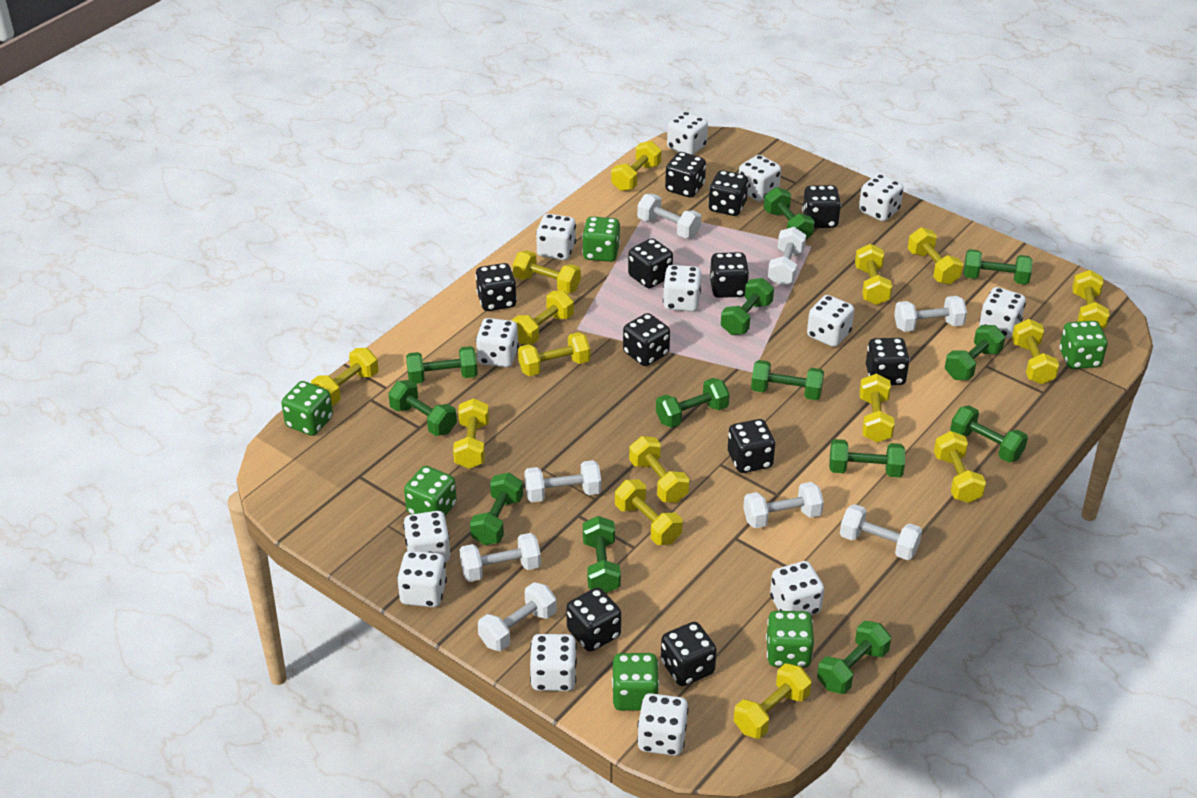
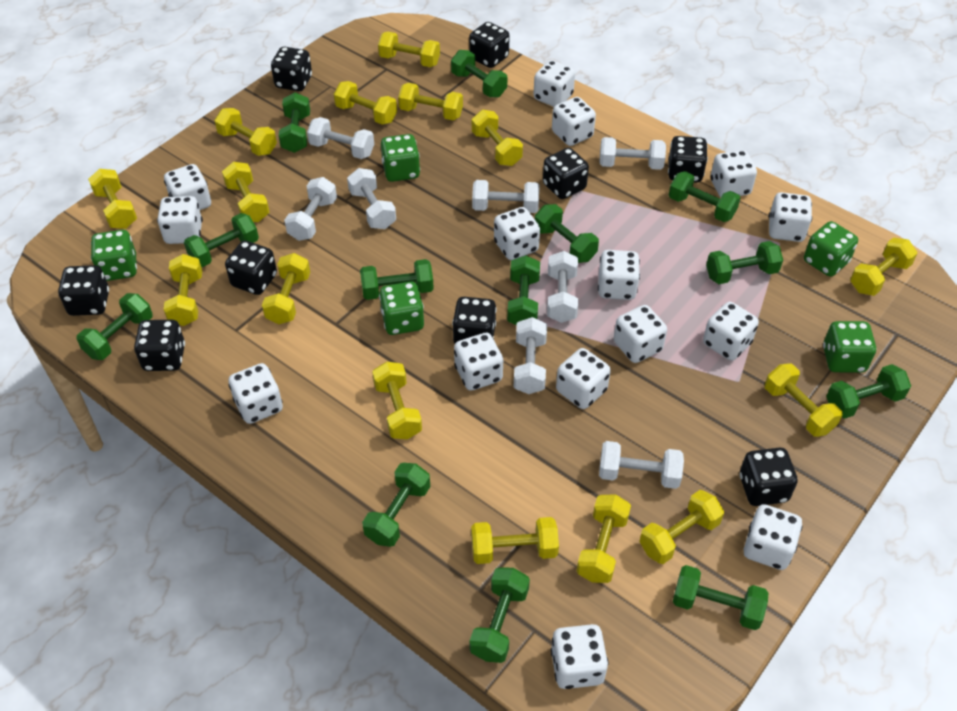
black dice: [475,263,517,311] [566,587,621,652] [623,313,670,366] [628,238,673,288] [661,622,717,686] [665,152,706,198] [708,170,749,216] [710,252,749,298] [728,419,775,473] [802,185,841,228] [866,338,910,385] = 11 -> [58,265,109,316] [134,320,185,371] [225,241,277,295] [271,47,312,91] [452,297,497,344] [469,22,510,68] [543,148,589,199] [668,136,708,183] [739,448,798,506] = 9
green dice: [281,381,333,436] [404,466,457,516] [582,216,620,262] [612,653,659,711] [766,611,814,667] [1059,321,1108,369] = 6 -> [91,230,137,281] [379,281,424,335] [381,134,420,182] [804,221,858,277] [823,321,876,373] = 5
white dice: [397,551,447,607] [403,511,450,563] [476,318,519,367] [530,634,577,691] [536,214,576,260] [637,693,689,756] [663,265,701,312] [667,111,708,155] [739,155,781,202] [770,561,824,615] [807,295,854,347] [859,174,903,221] [979,287,1026,338] = 13 -> [157,196,203,244] [164,164,211,210] [228,363,283,424] [454,333,503,391] [494,207,540,260] [533,60,575,107] [551,624,608,689] [552,97,596,146] [556,348,611,409] [598,250,640,300] [614,305,667,363] [703,302,759,361] [710,150,757,197] [744,504,803,570] [769,192,812,242] = 15

